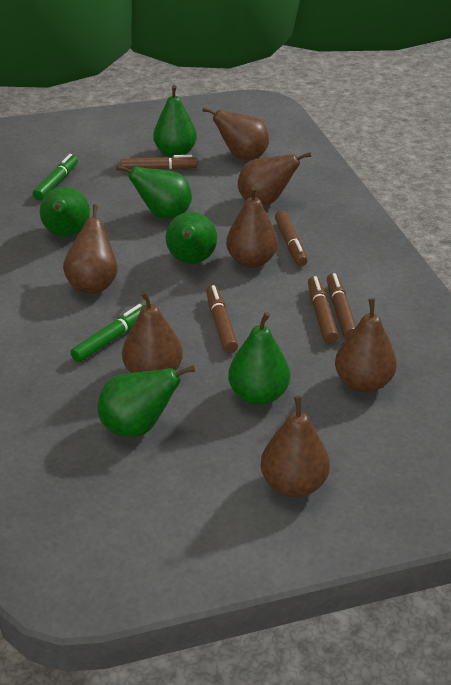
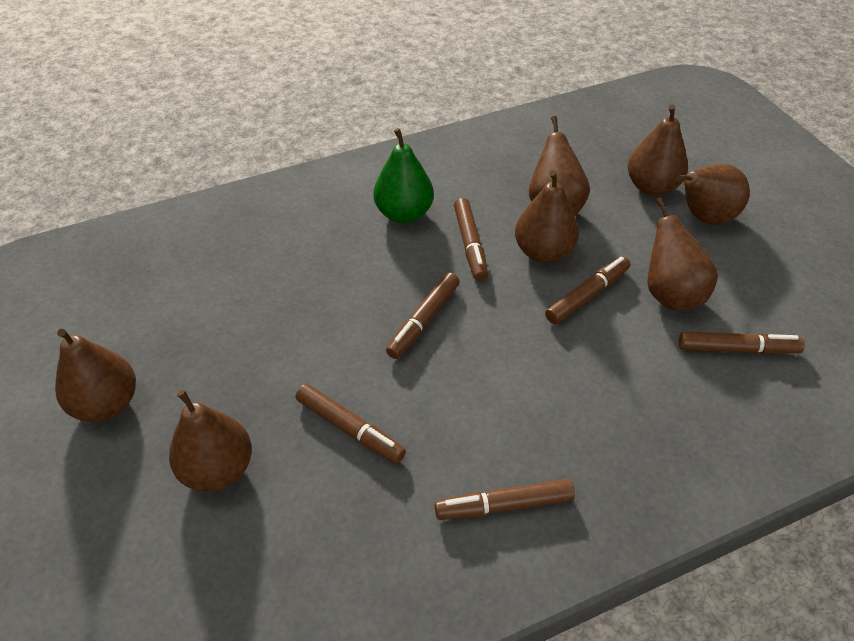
brown marker: [120,155,198,171] [206,285,238,353] [275,211,308,266] [308,276,339,343] [327,273,356,338] = 5 -> [296,384,406,464] [386,272,460,359] [435,479,575,520] [454,198,488,281] [545,256,630,324] [679,331,805,354] = 6
green marker: [33,154,78,200] [70,304,144,362] = 2 -> none = 0
green pear: [40,187,90,237] [98,365,195,437] [116,165,192,218] [153,85,197,158] [166,212,217,264] [228,312,290,405] = 6 -> [373,128,434,223] = 1

